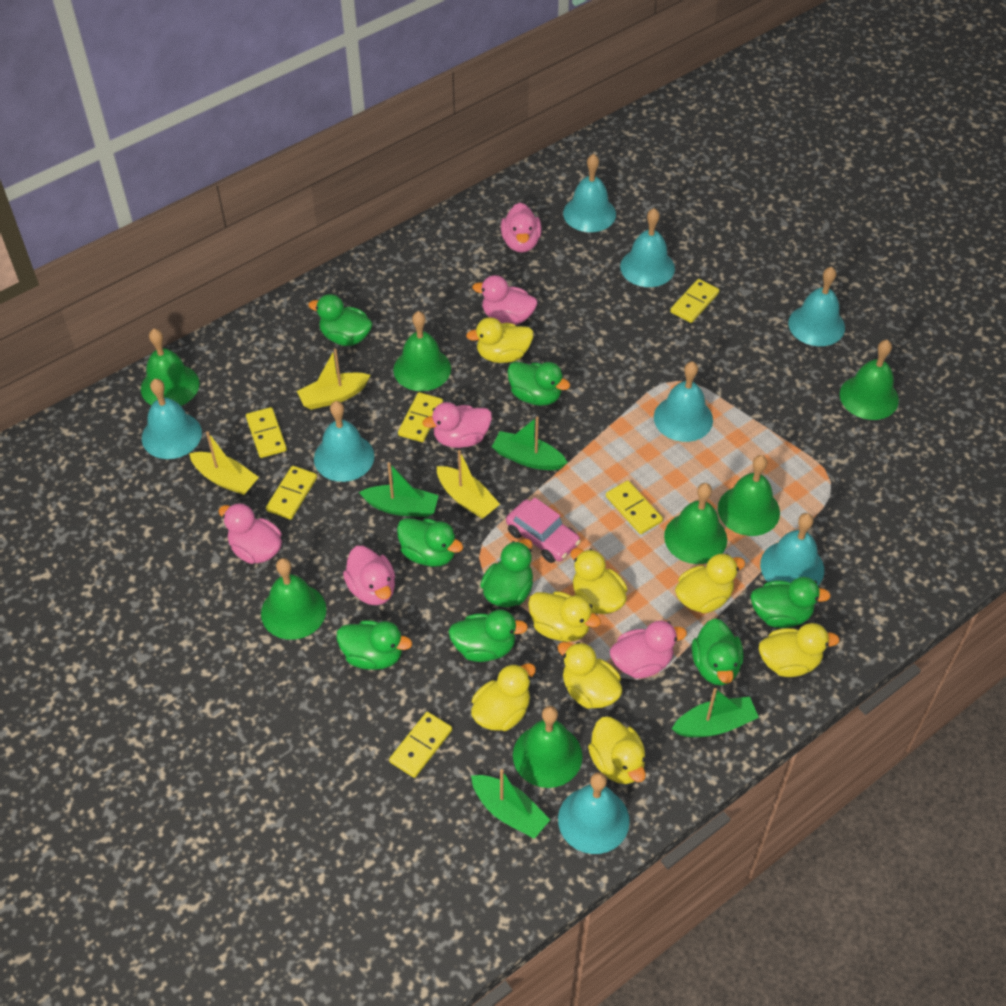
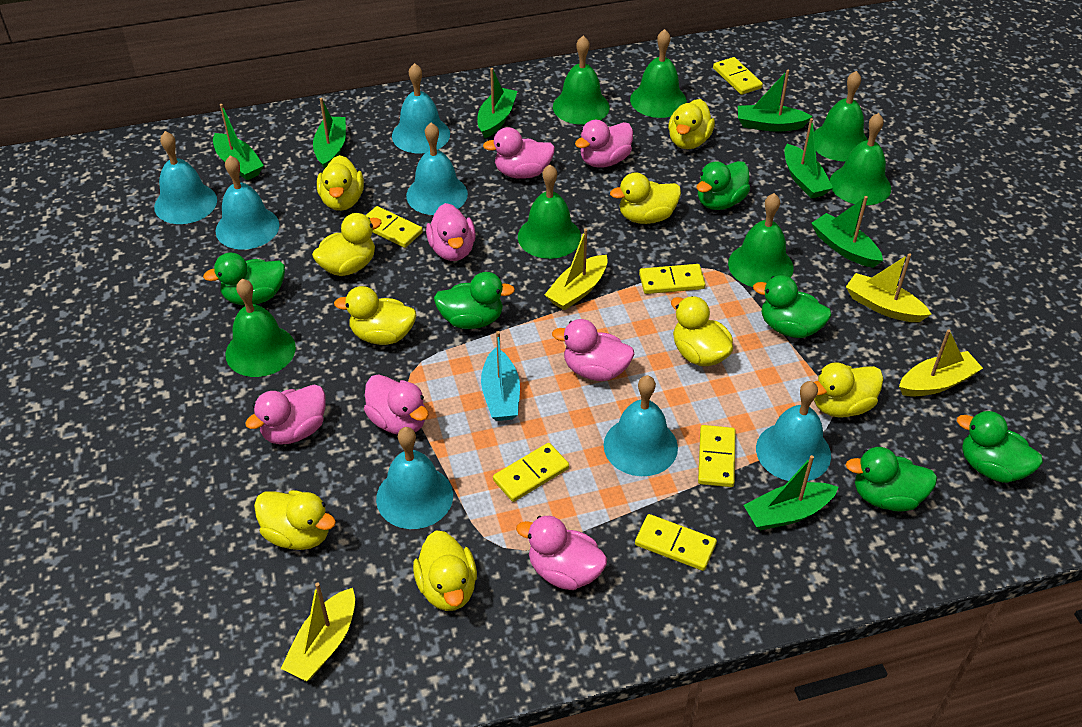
green boat: [359,462,439,517] [471,769,550,839] [492,417,568,470] [672,688,759,737] = 4 -> [213,104,264,180] [313,98,346,169] [477,68,517,138] [738,70,813,132] [744,455,838,530] [784,118,833,199] [811,196,883,268] = 7
green duck: [309,294,373,346] [336,620,412,670] [397,518,463,567] [448,610,528,662] [480,539,533,607] [507,361,570,406] [692,618,743,686] [750,577,831,628] = 8 -> [203,253,285,305] [434,272,515,329] [697,161,750,210] [753,275,832,338] [846,447,937,511] [957,411,1043,483] = 6
pink car: [506,497,581,563] = 1 -> none = 0
pink duck: [218,503,282,564] [343,546,395,605] [422,402,492,448] [472,275,537,325] [501,203,541,252] [610,620,687,679] = 6 -> [245,384,326,444] [364,374,429,435] [426,203,476,261] [483,127,555,179] [516,516,607,590] [552,319,635,381] [575,120,633,168] = 7
turquoise bell: [142,379,202,459] [314,401,374,482] [558,772,630,854] [563,154,616,232] [620,208,675,287] [654,361,713,442] [760,513,824,585] [788,267,845,346] = 8 -> [154,131,217,224] [215,156,280,250] [376,427,453,529] [392,63,450,153] [406,123,468,215] [603,375,678,476] [756,381,831,481] = 7
turquoise boat: none = 0 -> [481,331,520,421] = 1
yellow boat: [189,431,259,495] [297,349,371,410] [437,450,500,519] = 3 -> [281,583,355,681] [544,229,608,310] [846,253,931,322] [899,329,983,396] = 4
yellow duck: [466,317,533,363] [471,663,536,731] [528,591,601,642] [558,642,622,709] [571,548,627,614] [588,717,646,784] [675,553,745,614] [759,623,840,677] = 8 -> [254,490,336,550] [312,213,382,276] [317,155,364,211] [334,286,416,345] [413,530,477,611] [610,172,681,224] [668,99,715,149] [671,296,733,366] [814,362,883,418] = 9

